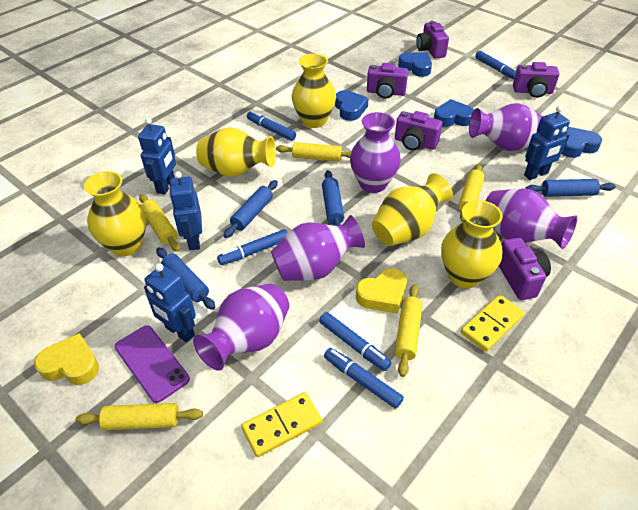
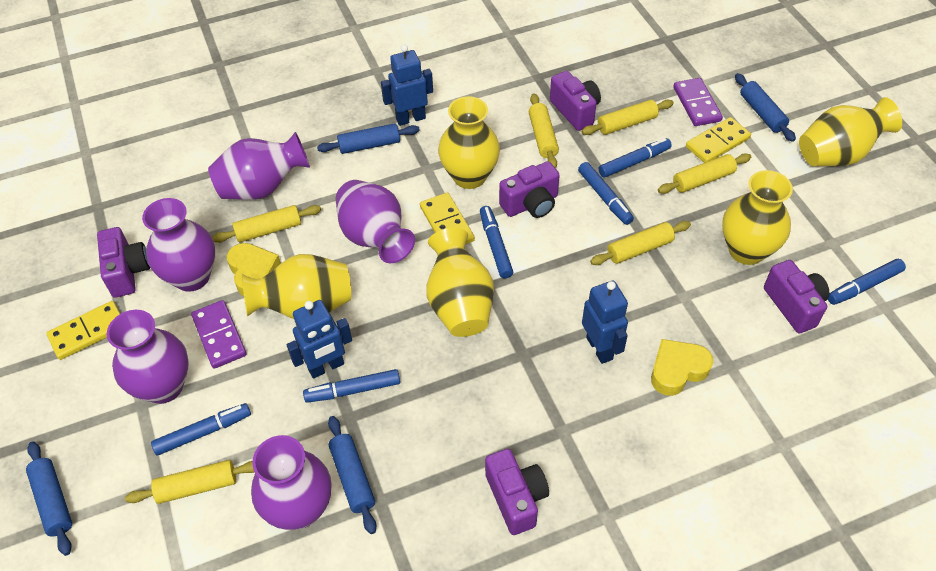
blue heart: [335,90,369,121] [398,53,432,77] [434,99,474,127] [561,127,602,158] = 4 -> none = 0
blue marker: [217,229,288,265] [247,111,296,141] [319,312,391,371] [324,348,404,409] [475,51,516,79] = 5 -> [151,403,251,456] [303,369,400,403] [480,206,513,278] [578,162,634,225] [599,138,672,178] [828,259,906,305] = 6
blue robot: [138,118,176,195] [144,263,196,342] [169,171,202,251] [524,106,570,180] = 4 -> [287,300,352,379] [381,45,433,126] [582,281,628,364] = 3
purple domino: none = 0 -> [191,300,247,369] [673,78,723,126] = 2
purple phone: [115,325,190,403] = 1 -> none = 0
yellow domino: [241,392,322,457] [461,295,525,352] = 2 -> [46,301,120,360] [420,192,475,244] [686,117,751,163] = 3
yellow rolling pin: [75,403,203,430] [139,194,180,252] [276,142,352,162] [395,284,423,377] [458,163,485,222] = 5 -> [125,460,254,504] [212,205,321,243] [529,93,559,168] [582,100,674,135] [590,221,691,265] [658,153,751,194] = 6

